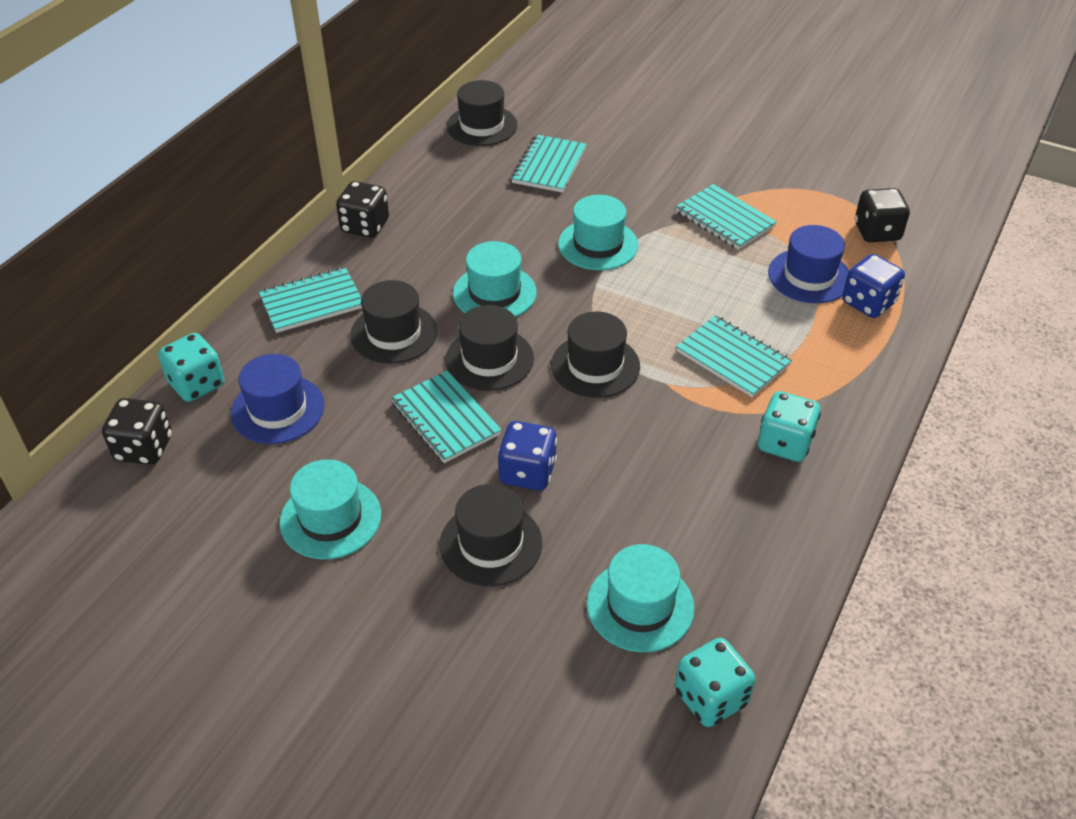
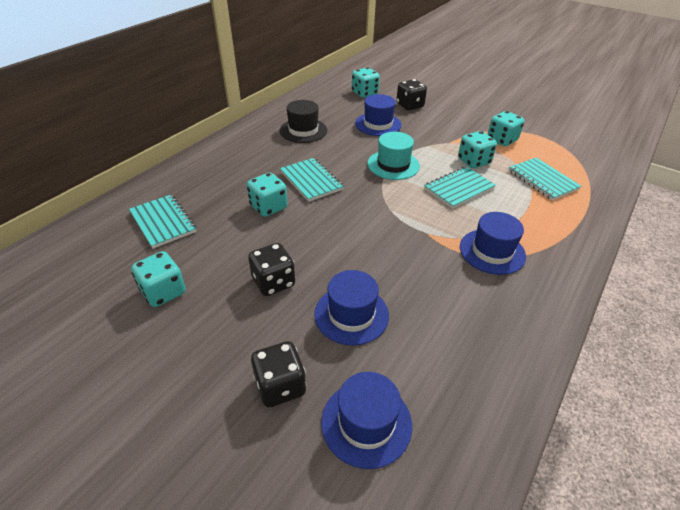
black hat: [350,280,437,364] [440,484,542,586] [445,305,534,391] [447,80,518,146] [551,311,640,398] = 5 -> [280,100,327,143] = 1
blue dice: [497,421,557,491] [842,254,905,318] = 2 -> none = 0
blue hat: [231,354,324,444] [768,225,849,303] = 2 -> [314,270,389,346] [321,372,412,469] [355,94,402,136] [460,212,526,275] = 4
turquoise dice: [158,333,225,402] [675,638,755,727] [758,391,821,462] = 3 -> [131,251,186,307] [247,173,288,217] [352,68,380,98] [458,131,497,168] [487,111,524,146] = 5
turquoise hat: [280,459,381,560] [453,241,537,317] [558,195,638,270] [587,544,695,652] = 4 -> [367,132,420,180] = 1
turquoise notebook: [258,267,362,333] [391,371,502,463] [511,135,586,193] [676,184,777,250] [676,315,792,398] = 5 -> [129,194,197,249] [280,158,344,202] [424,166,496,209] [508,158,581,201] = 4

